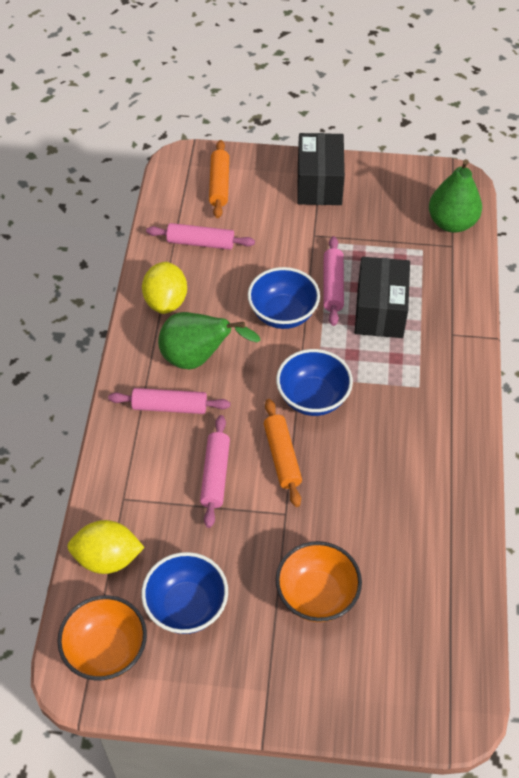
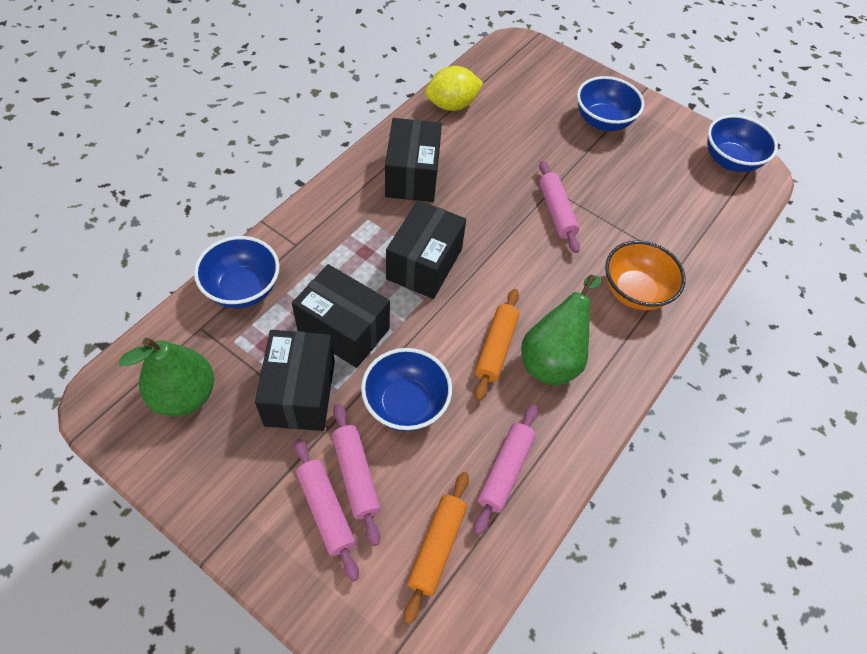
black box: [297,133,345,205] [355,257,410,338] = 2 -> [255,330,335,431] [292,264,390,368] [385,118,442,202] [386,200,466,299] = 4
blue bowl: [141,552,228,634] [248,267,320,329] [276,349,353,416] = 3 -> [194,236,279,308] [361,348,452,431] [577,76,644,131] [707,115,778,172] = 4
orange bowl: [57,595,147,681] [276,541,362,622] = 2 -> [605,240,686,310] = 1
yellow lemon: [67,520,145,574] [142,262,187,314] = 2 -> [425,66,483,111] = 1

